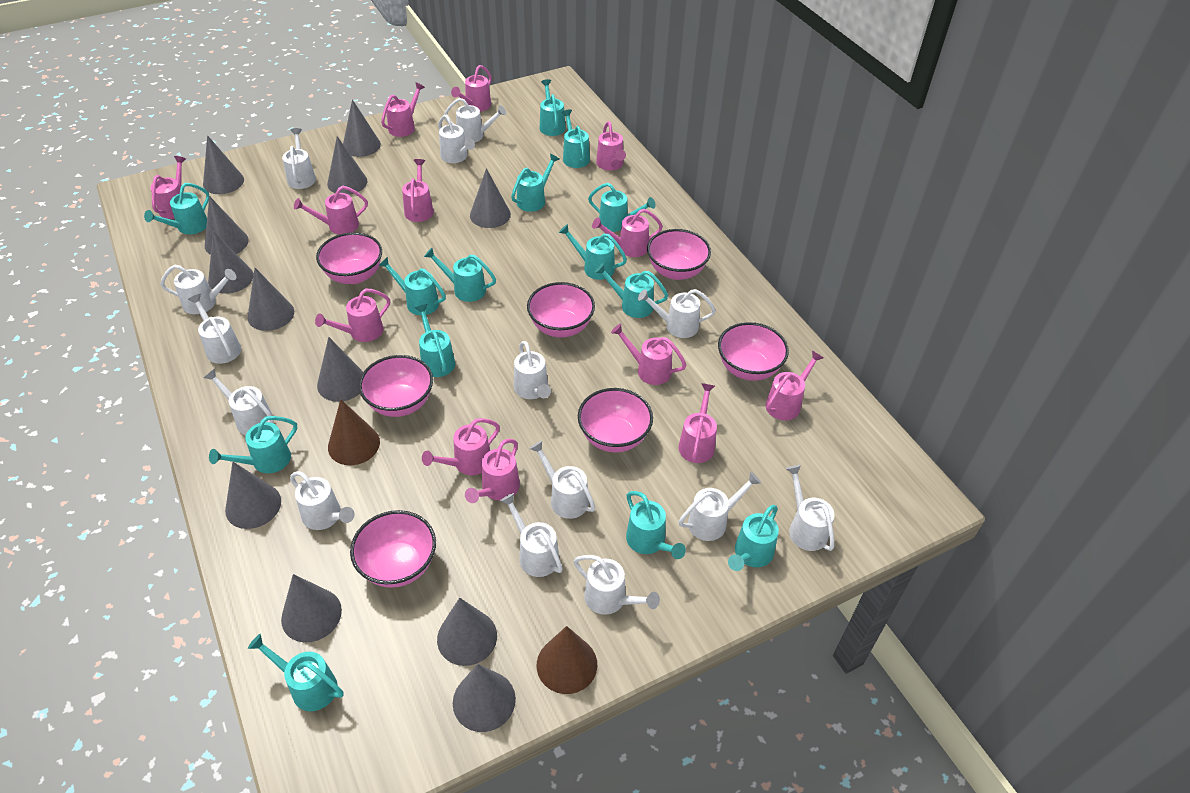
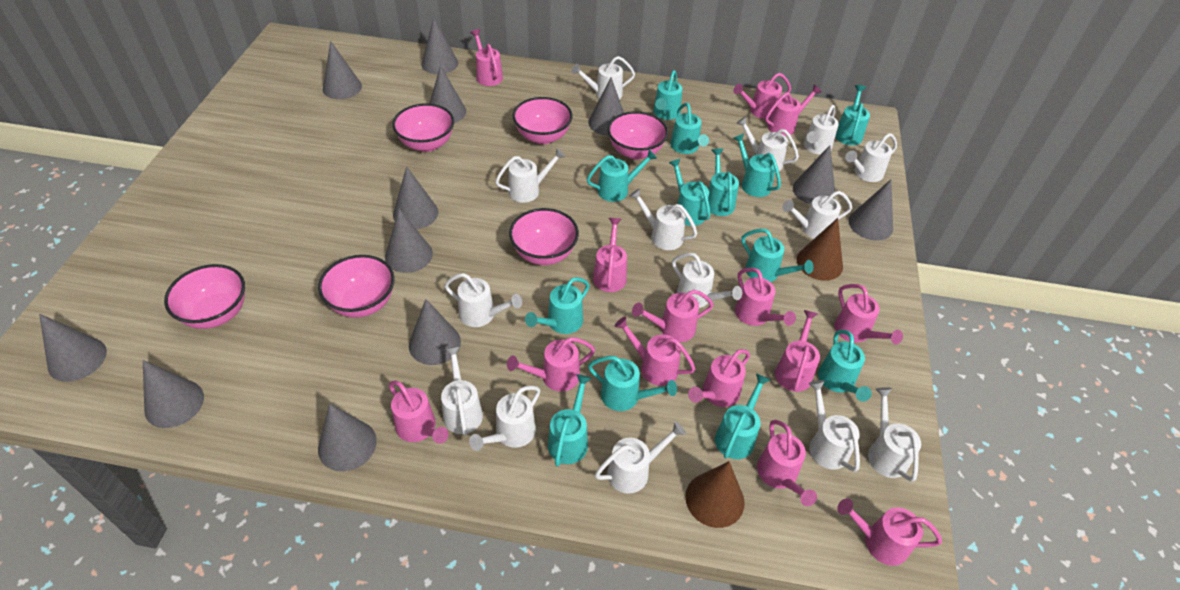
pink bowl: [316,232,382,284] [350,510,436,588] [359,355,433,417] [527,282,595,338] [578,388,653,453] [647,229,711,280] [718,322,789,381] = 7 -> [164,264,245,329] [318,255,395,318] [392,103,454,152] [509,208,579,265] [512,97,573,144] [608,111,668,160] = 6
pink watering can: [150,156,186,219] [294,186,368,234] [315,289,390,342] [381,82,425,137] [402,159,434,222] [422,418,500,475] [451,65,492,112] [465,439,520,503] [592,209,663,257] [596,121,626,171] [611,324,686,385] [678,383,717,463] [765,351,823,420] = 13 -> [389,380,449,444] [470,29,503,86] [507,337,595,391] [593,218,627,292] [614,317,695,386] [632,290,714,342] [688,349,750,407] [733,73,791,119] [735,268,796,326] [757,420,817,506] [765,85,822,136] [775,310,820,392] [834,284,903,344] [837,498,942,566] = 14
turquoise watering can: [144,183,209,234] [209,416,297,473] [248,634,344,711] [378,257,446,315] [415,304,455,377] [424,248,496,302] [511,153,559,212] [540,79,566,136] [559,224,627,280] [561,109,590,168] [588,183,656,232] [595,263,668,318] [626,491,686,559] [728,505,779,571] = 14 -> [525,277,590,334] [548,374,592,467] [587,149,657,202] [588,356,677,411] [653,70,682,120] [669,159,711,226] [670,103,709,154] [708,148,739,216] [715,373,770,459] [733,133,781,197] [741,229,814,282] [818,330,872,402] [835,85,870,145] = 13

